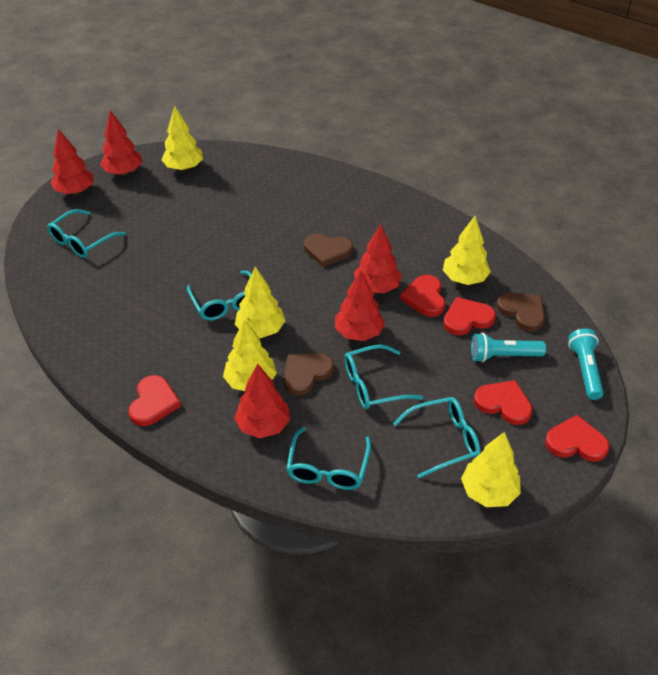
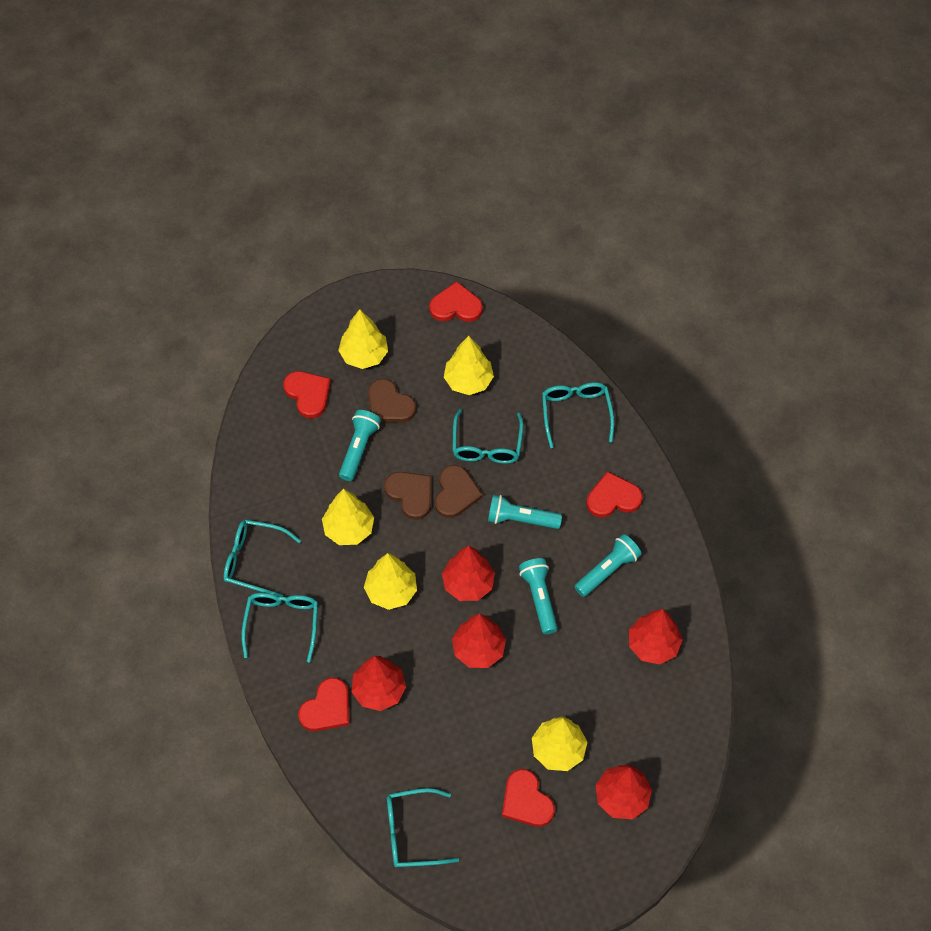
turquoise flashlight: [471,333,546,362] [568,329,604,400] = 2 -> [339,410,381,481] [488,495,562,529] [519,558,557,634] [574,534,642,597] = 4

